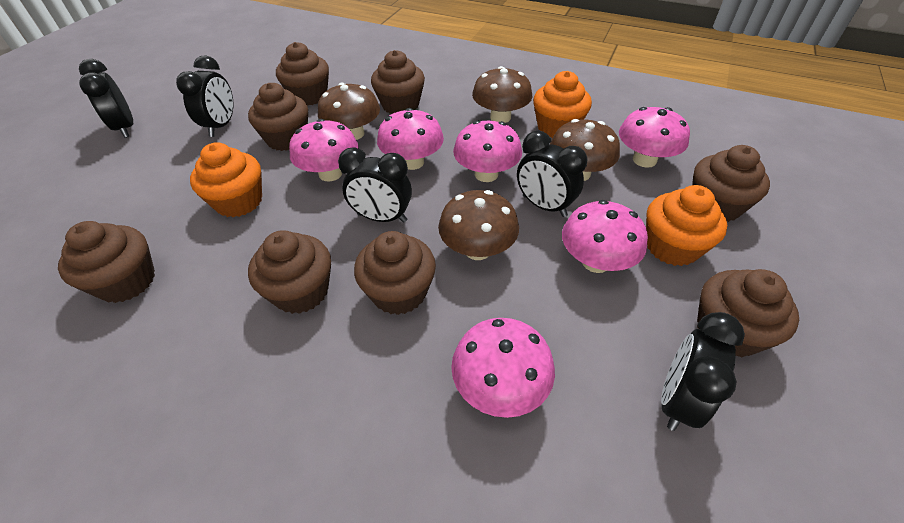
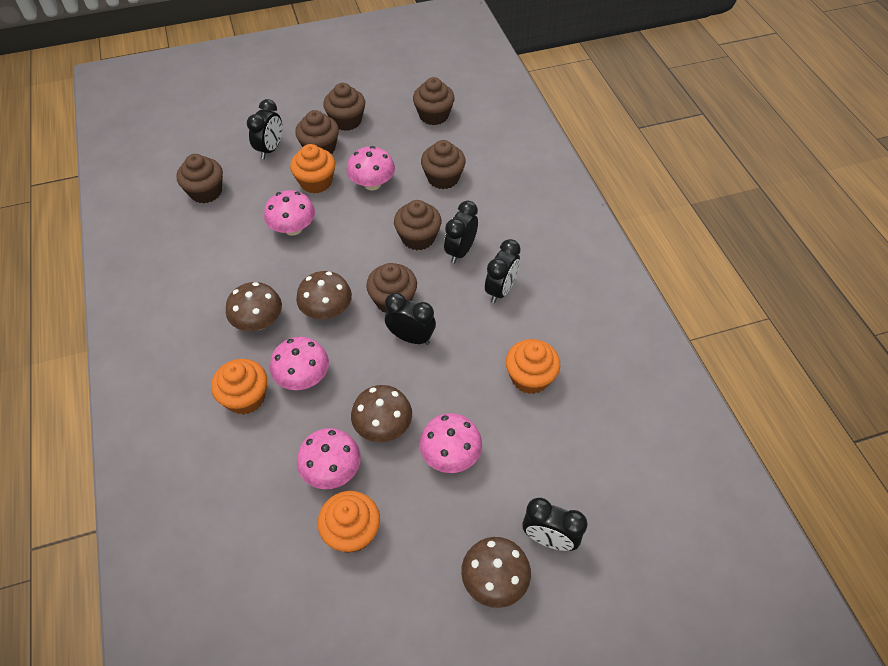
brown cupcake: [58,221,155,303] [248,83,308,151] [248,230,331,314] [276,42,329,106] [354,231,436,315] [371,50,425,114] [692,145,770,222] [697,269,799,358] = 8 -> [176,154,223,204] [295,110,339,154] [323,83,365,131] [366,263,417,313] [394,200,441,250] [413,77,455,125] [421,140,466,189] = 7
orange cupcake: [190,142,262,217] [533,71,592,138] [646,185,727,266] = 3 -> [211,359,267,415] [290,144,335,193] [318,491,380,553] [506,339,560,394] = 4
pink mushroom: [289,119,359,181] [377,108,444,170] [451,318,555,418] [453,120,522,182] [562,200,648,273] [619,107,690,168] = 6 -> [264,190,315,236] [270,337,329,390] [297,428,361,489] [347,146,395,191] [419,413,482,473] = 5

